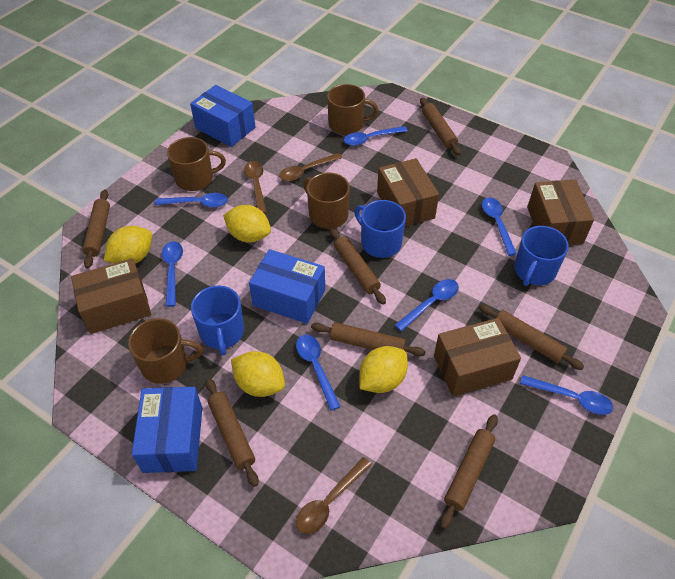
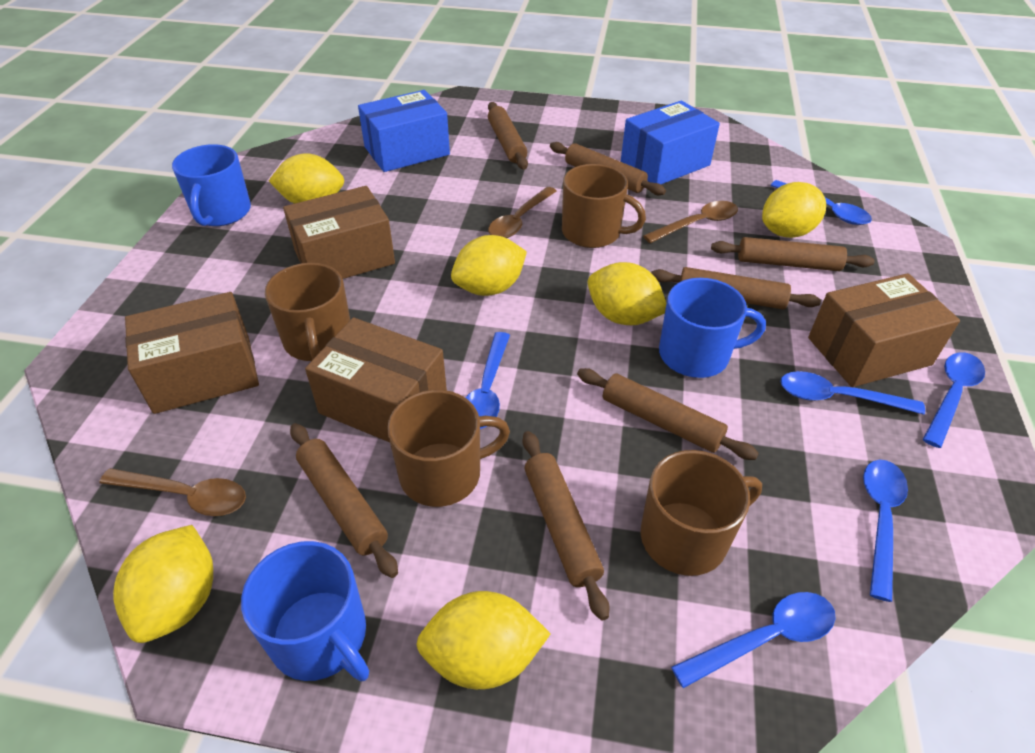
blue box: [132,387,202,473] [190,85,255,147] [249,249,325,324] = 3 -> [358,90,450,172] [621,101,720,184] = 2
blue spoon: [155,193,228,208] [162,241,183,307] [296,335,341,411] [344,126,408,146] [395,279,459,331] [482,197,517,256] [520,375,613,415] = 7 -> [465,332,510,429] [671,592,836,688] [770,180,872,225] [780,371,925,415] [863,460,908,602] [923,352,985,448] = 6
yellow lemon: [104,226,152,264] [223,205,271,243] [231,351,285,397] [359,346,408,393] = 4 -> [113,525,213,643] [269,153,344,204] [416,591,551,690] [451,235,527,296] [588,262,666,325] [762,182,826,238] = 6

